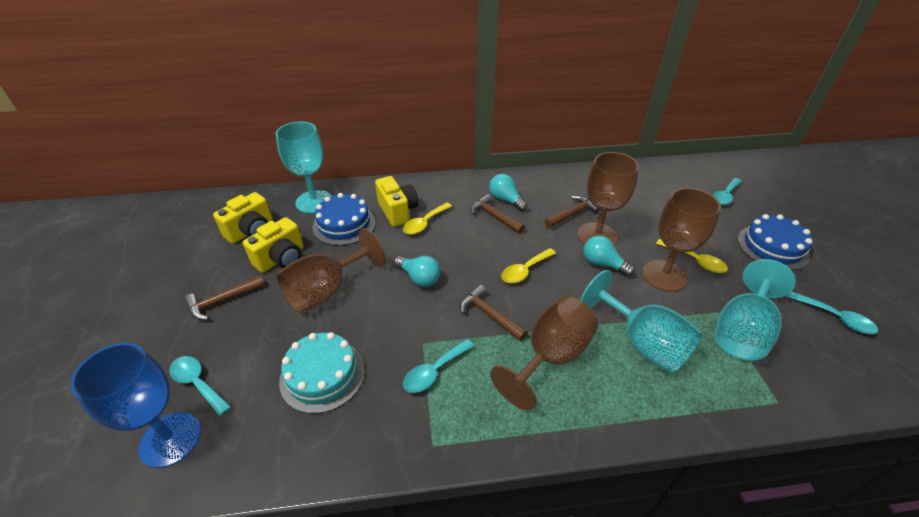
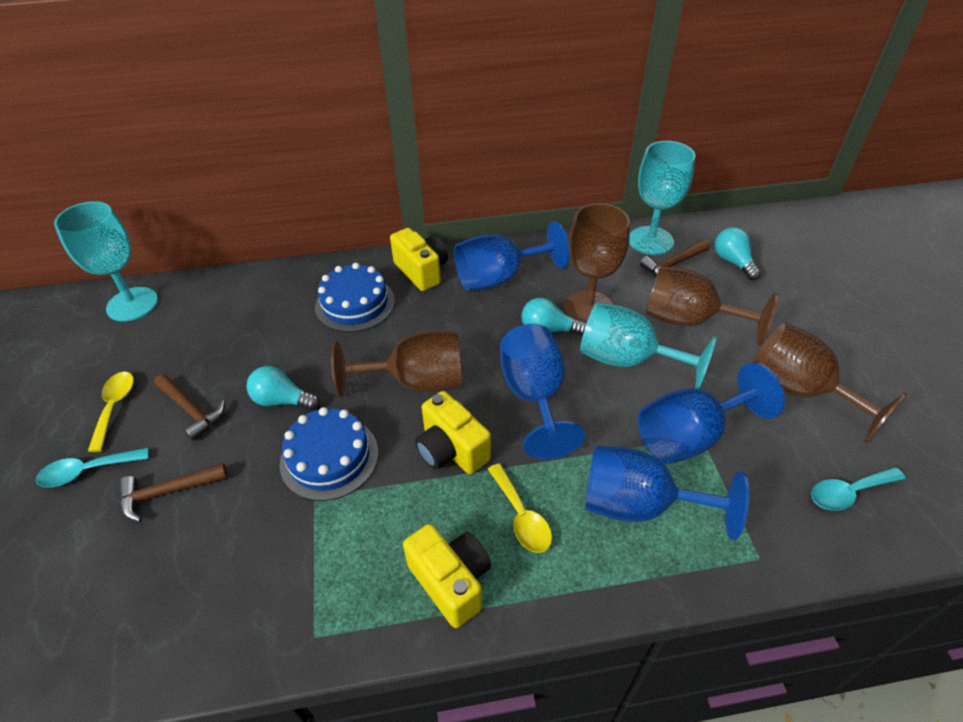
blue goblet: [70,343,201,468] = 1 -> [454,221,570,291] [500,324,585,459] [585,446,749,540] [638,362,785,464] = 4
brown hammer: [184,276,265,320] [460,284,528,341] [470,194,525,234] [544,195,600,228] = 4 -> [119,463,228,522] [154,374,225,441] [640,239,710,276] = 3
turquoise cake: [279,332,365,414] = 1 -> none = 0
turquoise spoon: [169,356,231,416] [403,339,474,393] [712,178,742,206] [787,292,878,334] = 4 -> [36,448,149,487] [811,467,905,511] = 2
yellow spoon: [403,202,452,235] [501,248,556,283] [656,239,728,273] = 3 -> [88,372,134,452] [488,463,552,553] = 2

